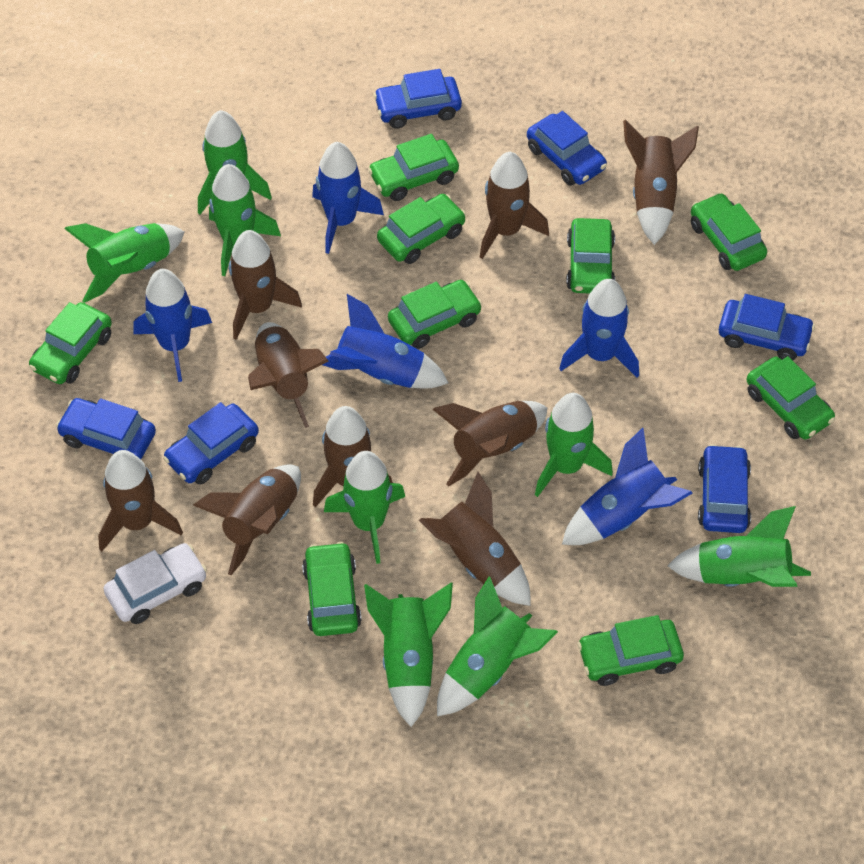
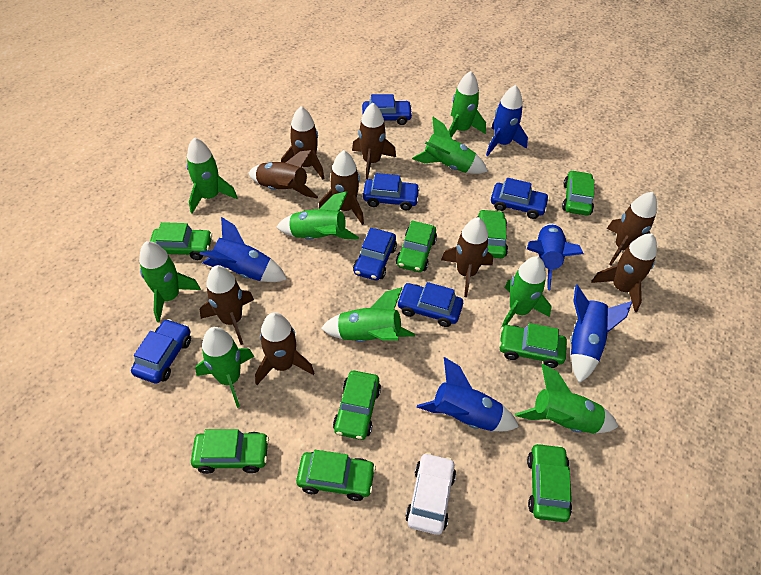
green rocket: [64,223,185,303] [198,110,272,214] [209,164,281,276] [324,451,405,564] [364,582,453,727] [437,576,558,716] [535,393,613,497] [668,506,811,587] = 8 -> [139,241,201,323] [187,137,238,213] [195,327,254,408] [277,191,359,239] [321,287,415,342] [412,117,488,174] [448,71,486,137] [502,256,551,327] [515,364,619,434] = 9

